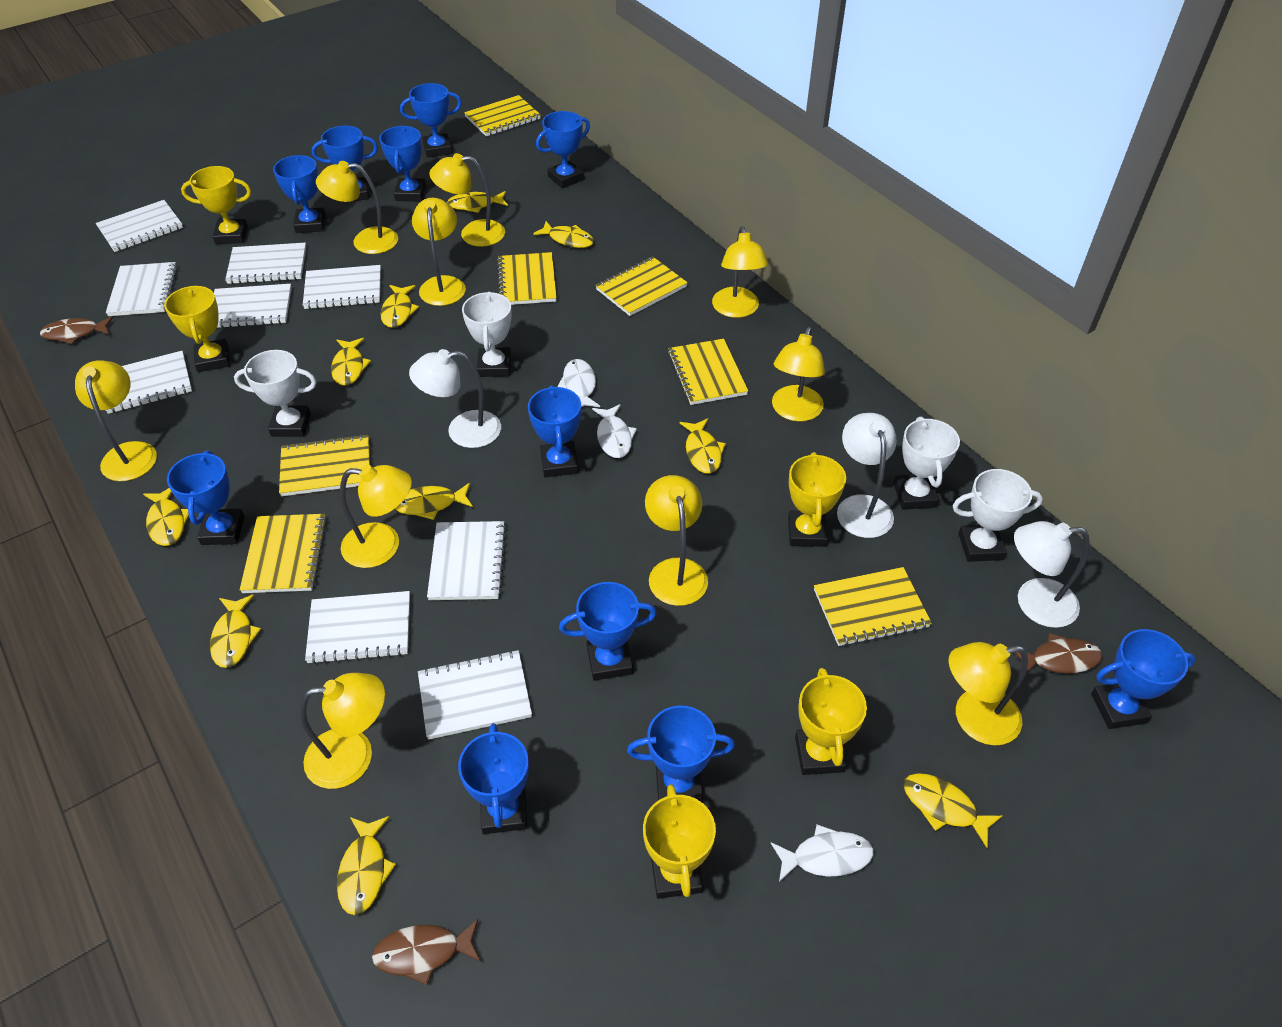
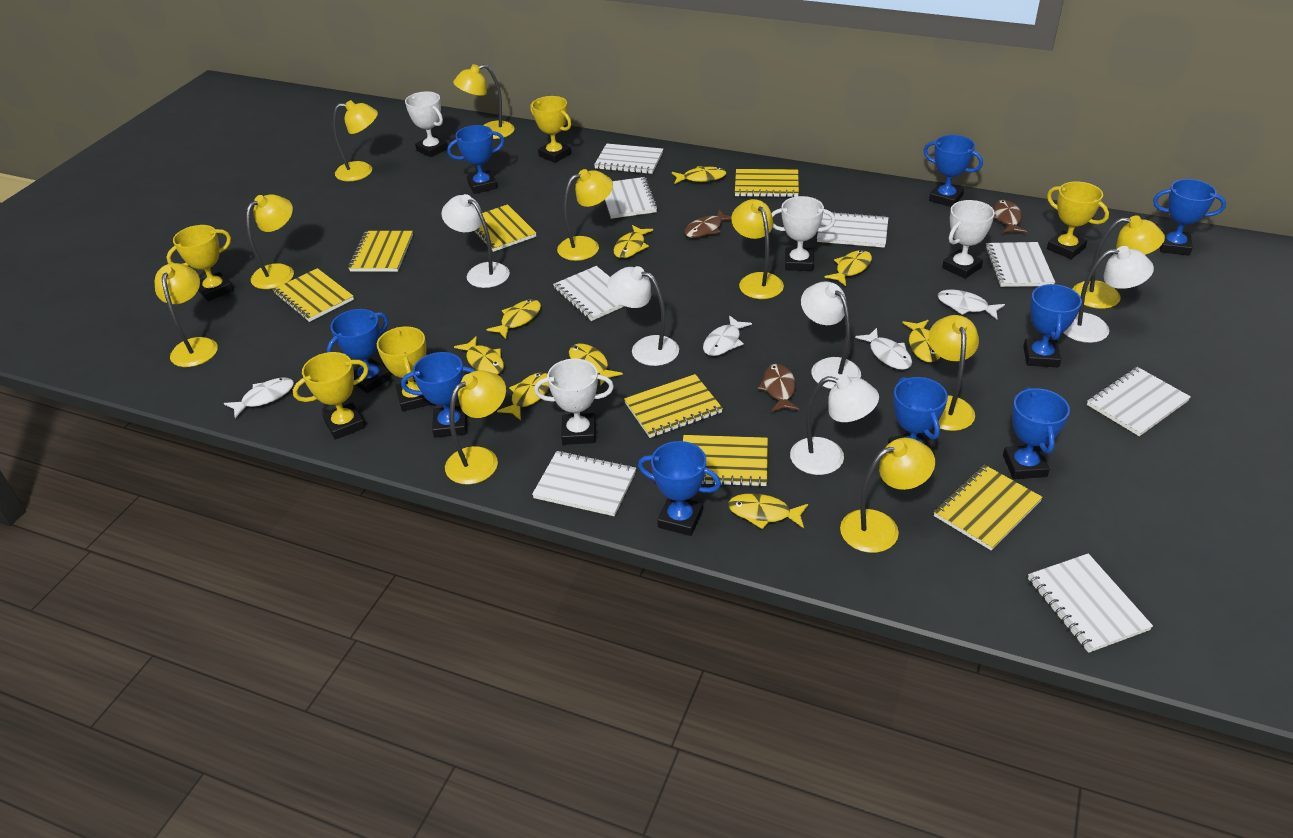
blue trophy: [167,451,245,545] [273,155,326,233] [312,126,378,201] [379,126,426,201] [400,83,462,158] [458,723,529,834] [528,385,581,477] [536,111,590,188] [559,582,657,681] [627,705,735,802] [1091,629,1196,729] = 11 -> [327,309,392,393] [401,352,475,438] [447,125,504,194] [638,441,721,536] [888,377,948,456] [923,135,983,207] [1003,387,1070,479] [1023,284,1082,367] [1153,179,1226,256] = 9
white fish: [558,359,600,407] [592,404,637,458] [771,824,874,882] = 3 -> [224,377,294,418] [703,315,752,356] [855,328,912,370] [937,290,1005,319] = 4
white lamp: [409,349,501,448] [837,413,897,538] [1014,521,1090,628] = 3 -> [442,194,510,288] [608,266,679,366] [790,374,879,475] [801,281,861,389] [1063,246,1154,343] = 5
white notebook: [96,200,183,252] [106,262,177,316] [106,351,192,414] [214,284,291,328] [225,243,306,284] [303,265,381,309] [305,591,410,664] [418,650,532,740] [427,521,507,600] = 9 -> [532,451,636,516] [553,266,624,321] [594,144,663,174] [605,177,658,219] [817,212,889,248] [985,242,1055,287] [1028,553,1153,653] [1087,367,1191,436] = 8
yellow fish: [143,488,189,546] [210,594,261,668] [331,338,371,386] [337,816,396,915] [381,285,419,328] [395,483,473,520] [447,191,508,213] [533,221,594,248] [680,418,726,474] [903,773,1002,848] = 10 -> [454,336,504,374] [486,299,541,339] [497,372,549,421] [569,344,623,386] [614,225,653,258] [672,166,726,184] [728,493,808,529] [824,250,872,286] [902,320,940,363] = 9

